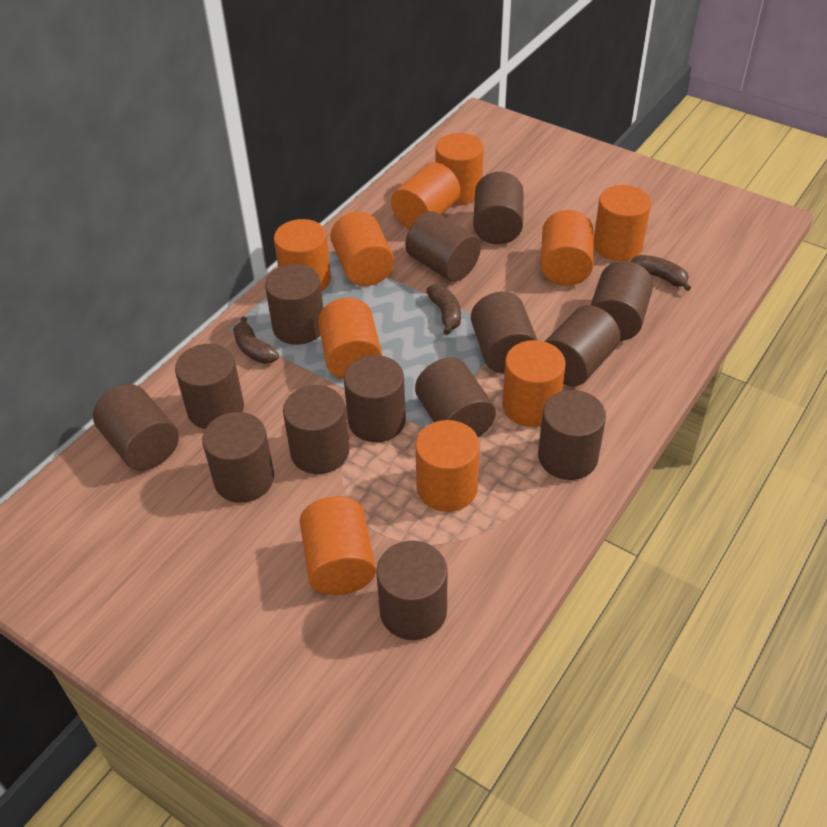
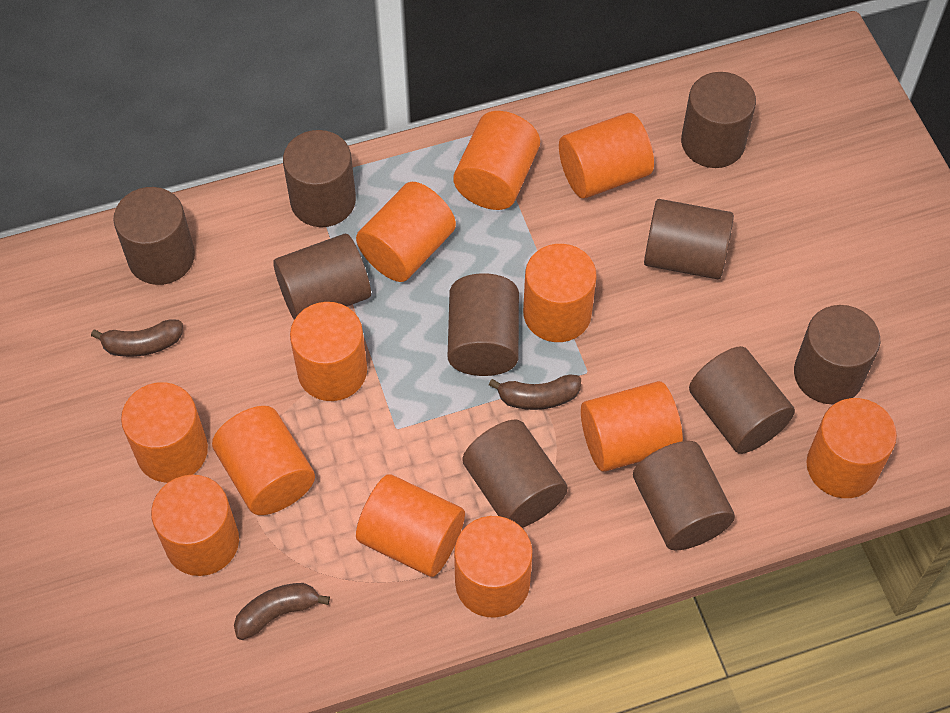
brown cylinder: [93,384,179,470] [175,344,244,429] [202,412,274,503] [265,264,323,345] [283,385,349,474] [344,355,406,442] [376,541,448,640] [405,211,481,282] [415,357,496,438] [471,292,538,374] [473,172,523,244] [538,390,606,480] [545,305,621,386] [591,261,653,341] = 14 -> [113,187,195,285] [273,234,371,320] [283,130,356,227] [448,273,519,376] [463,419,568,528] [633,441,735,550] [644,199,734,279] [681,72,756,168] [689,346,795,454] [794,305,880,404] = 10
orange cylinder: [274,219,331,291] [300,496,376,595] [318,298,382,379] [330,211,394,286] [391,162,460,229] [415,420,480,512] [436,133,484,205] [502,340,566,427] [541,210,594,286] [593,185,651,261] = 10 -> [121,382,208,483] [151,475,239,576] [212,406,315,515] [290,302,367,401] [356,182,456,282] [356,474,465,577] [453,111,540,210] [454,516,532,618] [523,244,596,342] [559,113,654,198] [581,381,683,472] [806,398,897,498] = 12

